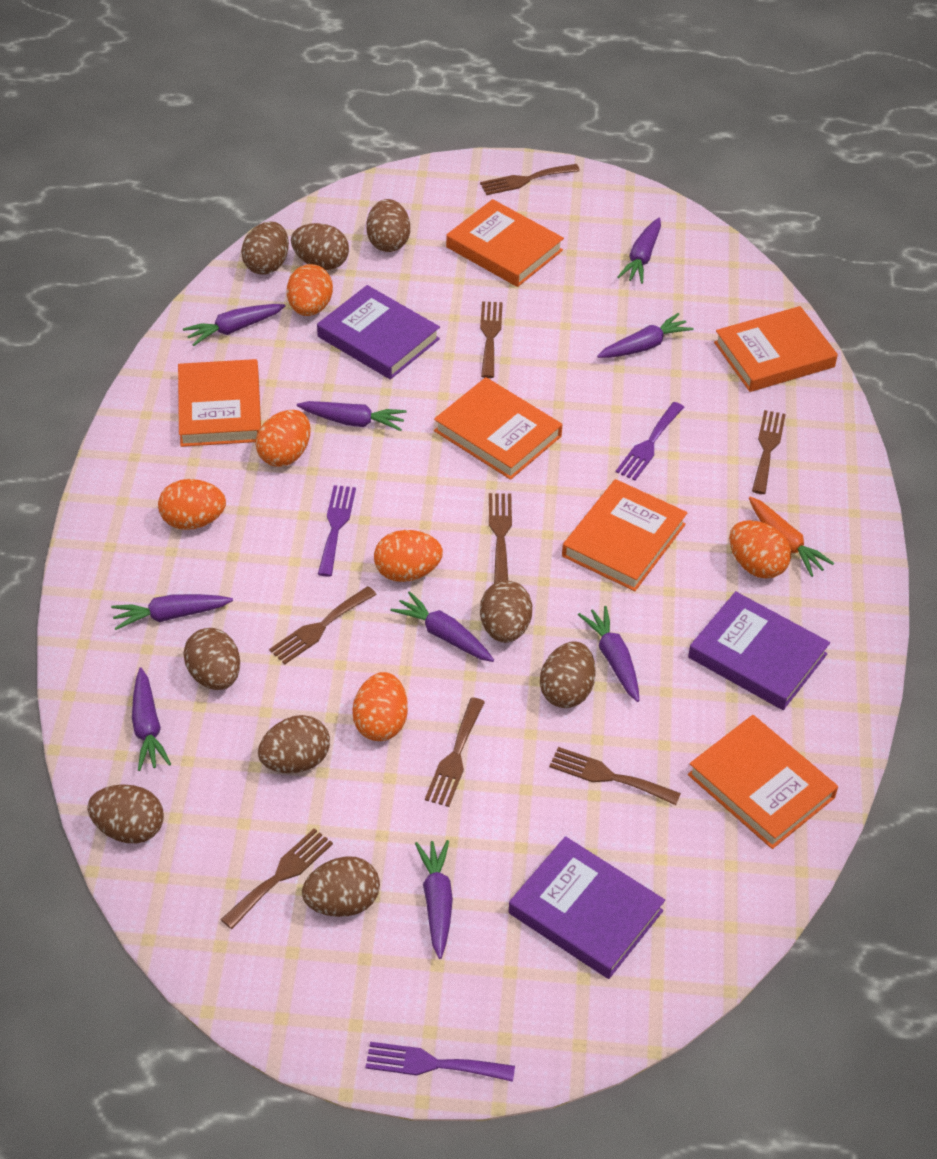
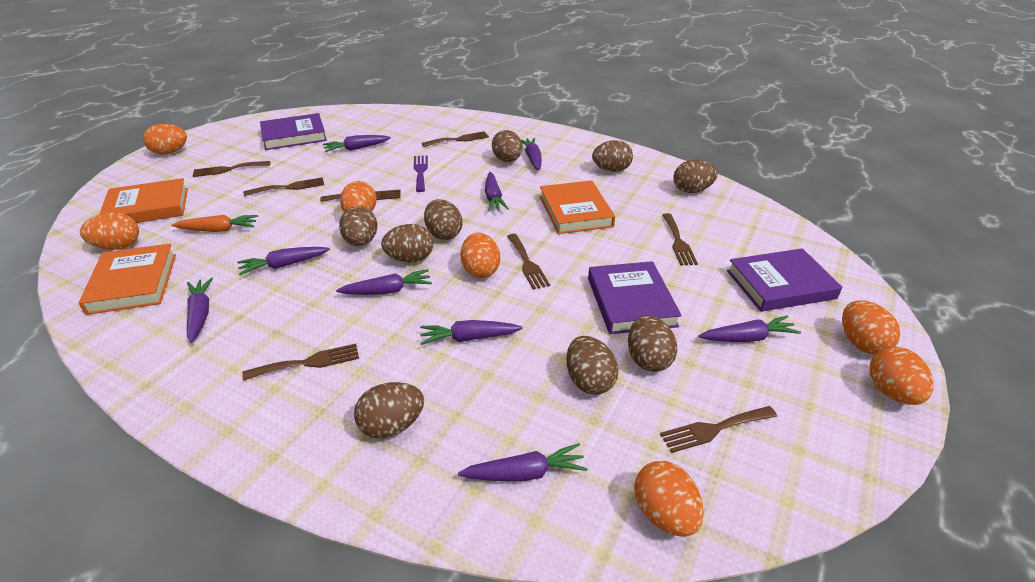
orange book: [178,359,261,447] [434,377,562,480] [446,199,564,287] [562,479,687,591] [688,715,838,849] [714,306,838,392] = 6 -> [79,244,176,315] [100,178,188,223] [540,180,615,234] = 3
orange egg: [158,479,226,530] [255,410,311,467] [287,264,333,316] [352,672,408,741] [374,530,443,582] [729,520,791,579] = 6 -> [80,212,139,250] [143,124,187,154] [340,181,377,212] [461,233,500,278] [634,461,704,537] [842,300,900,354] [870,347,933,405] = 7
purple fork: [318,485,356,577] [366,1042,515,1082] [616,402,684,481] = 3 -> [414,155,428,192] = 1

